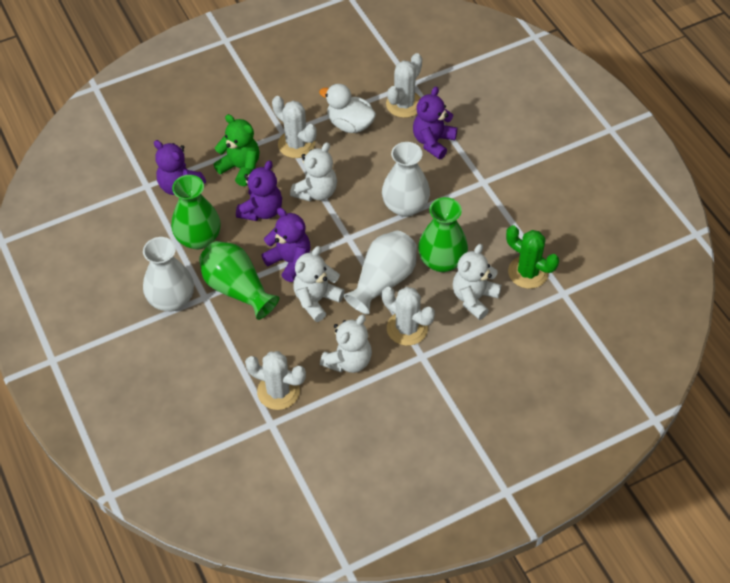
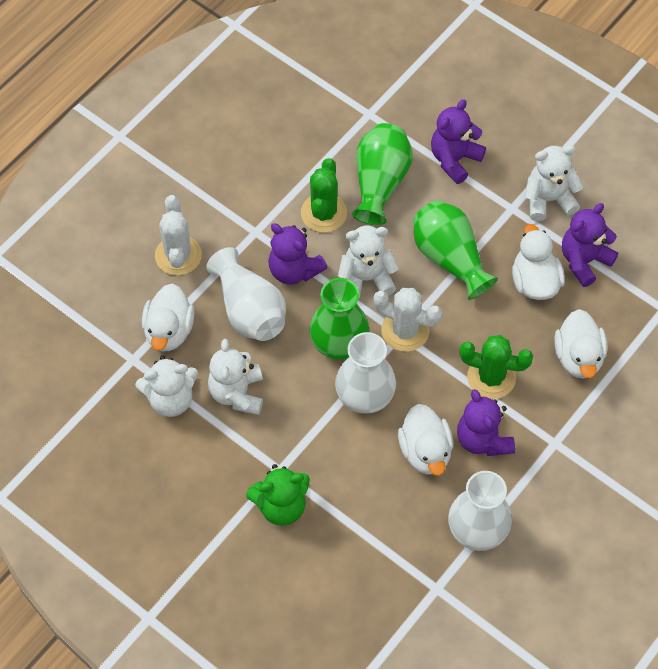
green cactus: [506,225,559,289] = 1 -> [301,158,347,233] [459,335,533,399] = 2
white cactus: [245,351,306,410] [272,96,317,158] [382,287,435,346] [386,53,422,118] = 4 -> [155,195,202,275] [373,288,442,352] = 2
white duck: [319,84,376,133] = 1 -> [142,284,195,352] [398,404,453,476] [512,224,565,300] [555,309,607,379] = 4

